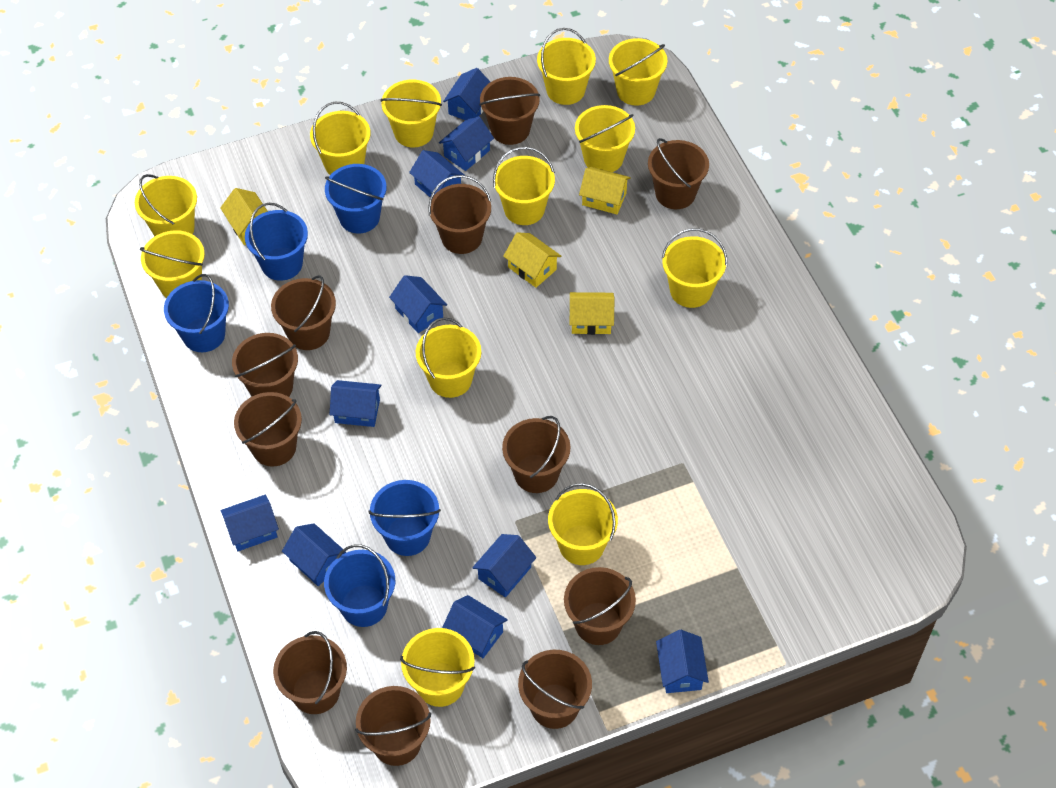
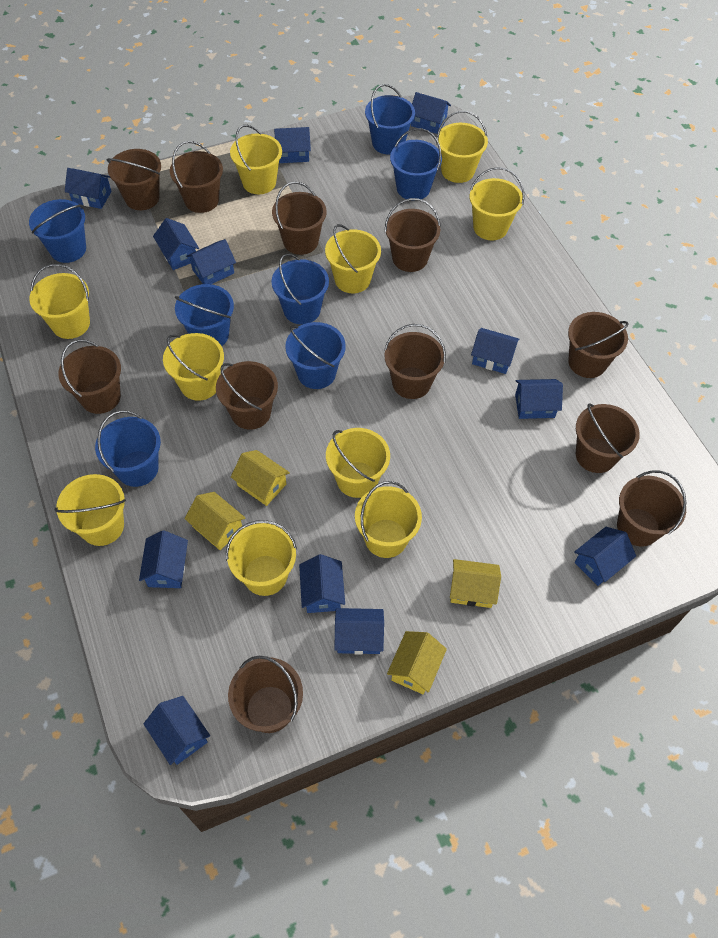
blue bucket: [164,274,229,352] [245,203,308,281] [324,544,395,627] [325,164,387,233] [369,480,441,556] = 5 -> [29,199,86,263] [95,411,161,487] [174,284,234,346] [271,254,329,324] [285,322,346,389] [365,84,415,155] [390,128,442,201] = 7
blue house: [220,495,279,551] [282,523,346,586] [330,380,381,427] [389,275,447,333] [409,150,464,197] [439,116,494,171] [442,595,508,658] [443,68,490,120] [472,534,536,597] [656,630,709,693] = 10 -> [65,168,112,209] [139,530,188,588] [143,696,210,765] [153,218,199,270] [186,239,236,284] [274,127,311,163] [299,554,345,613] [334,608,384,655] [411,92,451,134] [471,328,519,374] [515,379,563,419] [574,527,636,586] = 12
yellow bucket: [135,174,197,236] [140,230,205,298] [310,102,371,175] [381,80,442,147] [400,628,475,707] [416,318,481,398] [493,147,555,225] [537,28,596,105] [548,483,618,565] [575,105,635,172] [609,38,667,106] [662,228,727,308] = 12 -> [29,264,90,339] [54,474,126,546] [163,333,224,401] [226,520,297,596] [230,125,282,194] [325,224,381,293] [326,428,390,498] [355,481,422,558] [437,111,488,183] [470,167,525,240] = 10

